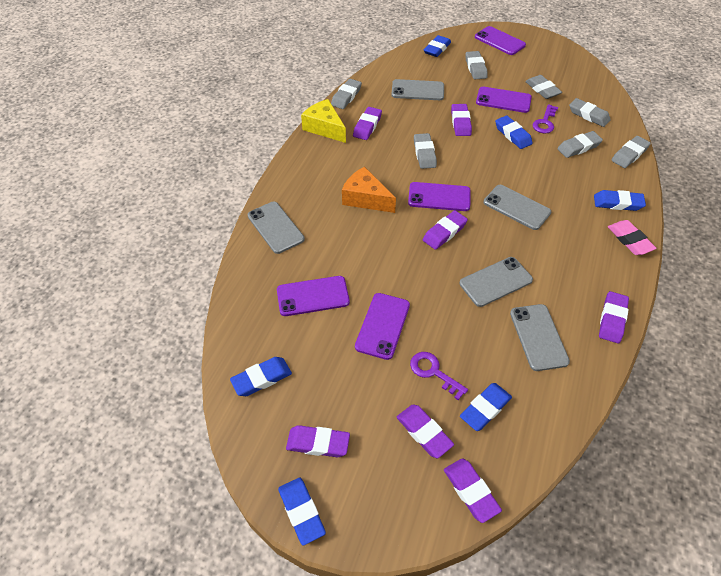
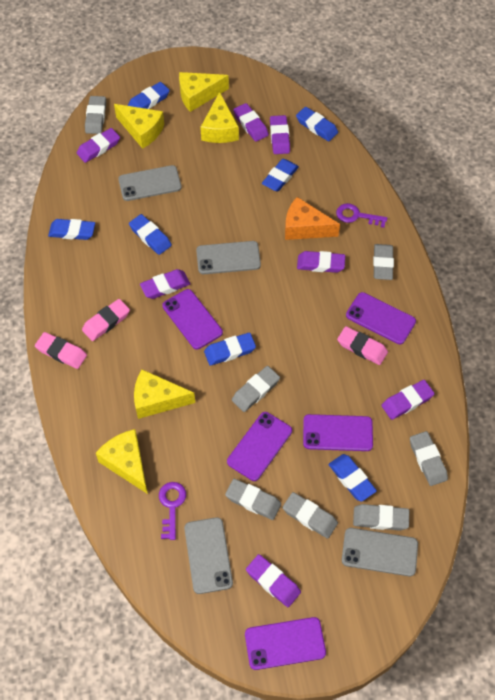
blue eraser: [230,357,292,396] [278,478,326,546] [424,35,451,57] [460,383,512,431] [495,116,532,149] [594,190,646,211] = 6 -> [48,219,95,240] [128,82,170,109] [129,214,172,255] [204,333,256,366] [262,159,299,192] [296,107,338,141] [329,454,377,502] = 7
grey phone: [248,202,305,254] [391,79,444,100] [459,257,533,307] [484,185,551,230] [510,304,570,371] = 5 -> [118,165,182,201] [184,517,233,594] [196,241,261,274] [342,528,418,577] = 4
pink eraser: [608,220,656,255] = 1 -> [35,332,87,369] [82,299,130,341] [337,326,388,365] = 3
yellow cheese: [301,99,346,143] = 1 -> [96,429,148,494] [114,104,164,149] [134,369,195,419] [179,72,229,112] [200,92,239,143] = 5

